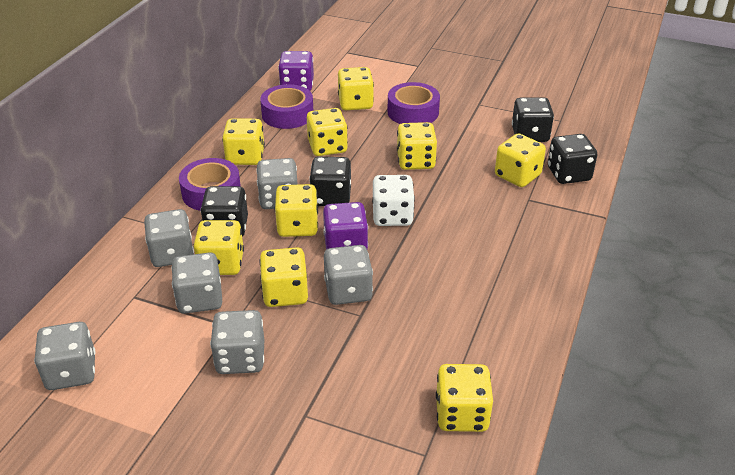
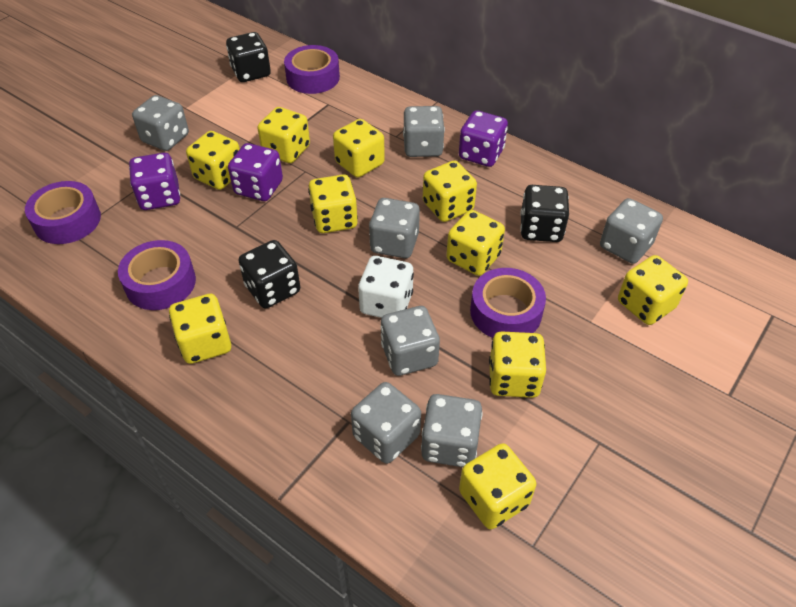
black dice: [201,186,248,237] [309,157,351,206] [512,97,554,142] [548,134,597,184] = 4 -> [226,32,271,82] [239,240,300,308] [520,185,569,242] = 3
grey dice: [34,322,96,390] [144,209,194,267] [171,252,222,314] [210,310,264,374] [256,158,298,209] [324,245,373,305] = 6 -> [132,95,189,151] [351,382,421,464] [369,198,420,258] [380,306,440,376] [403,106,445,157] [421,394,483,467] [600,198,663,264] = 7
purple dice: [278,51,314,91] [323,202,368,249] = 2 -> [129,153,180,210] [228,143,283,201] [459,110,508,167] = 3
purple tape: [179,158,241,211] [260,84,313,129] [387,82,440,124] = 3 -> [25,181,101,244] [118,240,196,310] [284,45,340,94] [470,268,546,338] = 4
yellow dice: [193,220,244,275] [222,118,265,165] [260,247,308,307] [275,184,318,237] [307,108,348,156] [338,67,374,110] [397,122,437,170] [436,364,493,432] [495,134,546,187] = 9 -> [169,294,231,364] [186,131,240,190] [258,107,310,163] [308,175,358,233] [333,119,385,177] [423,161,477,222] [446,210,505,276] [459,443,536,529] [489,331,546,398] [618,255,688,325] = 10

